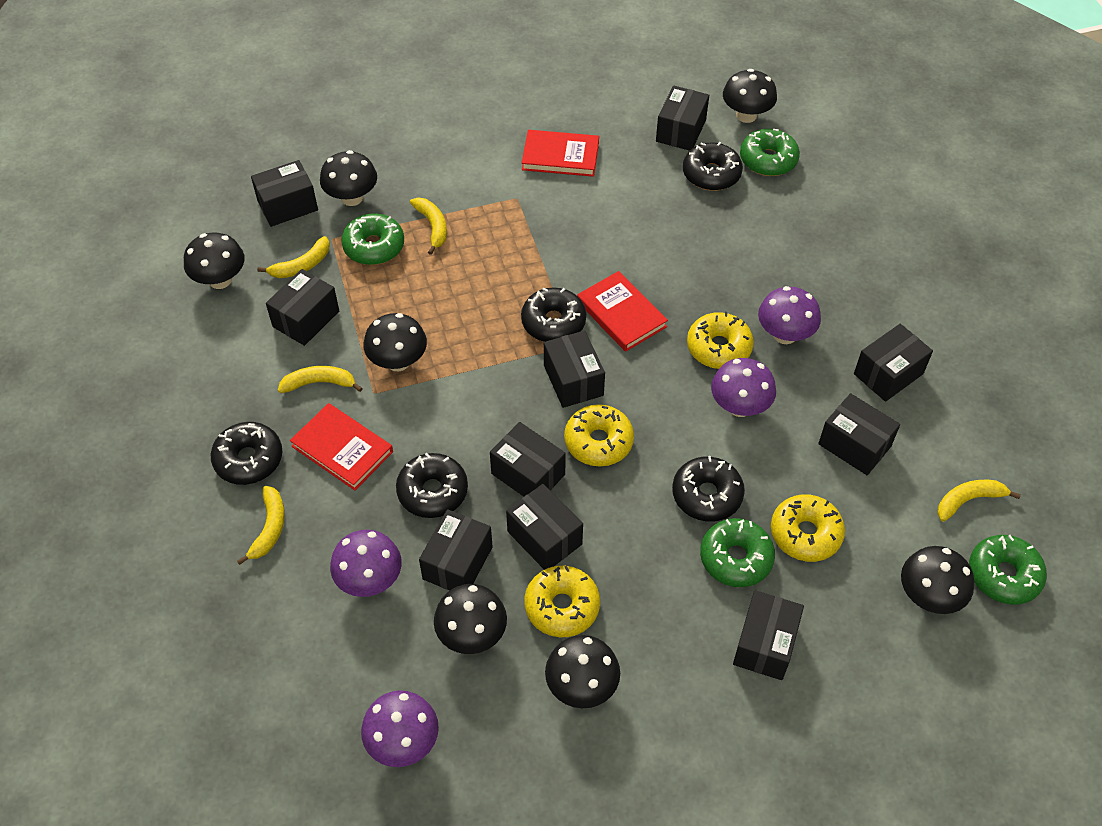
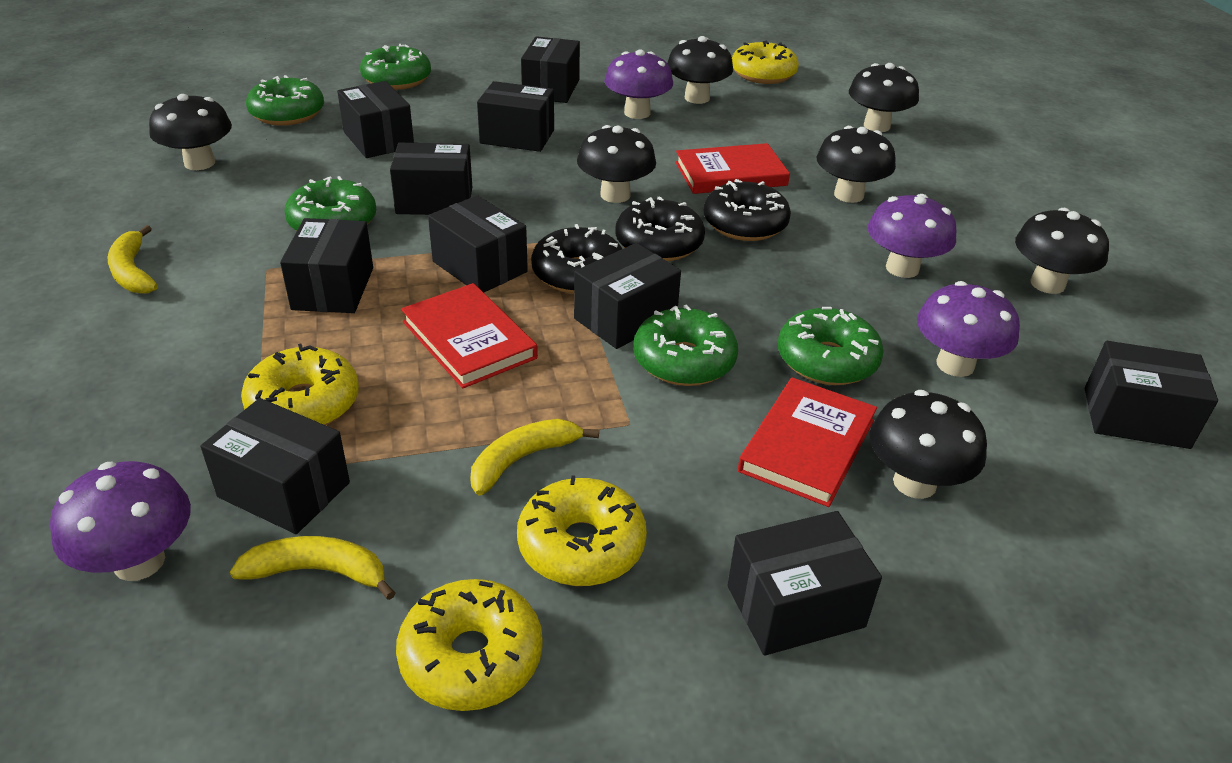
black donut: [211,422,282,485] [396,453,468,518] [521,287,586,342] [672,456,745,522] [683,142,743,191] = 5 -> [531,224,622,294] [615,196,705,261] [704,179,791,241] = 3
green donut: [341,214,404,265] [700,518,775,587] [740,129,800,176] [969,535,1047,605] = 4 -> [246,75,324,126] [284,176,376,231] [360,44,431,90] [633,305,738,386] [778,307,884,385] = 5
yellow banana: [237,486,285,565] [257,236,330,278] [278,366,363,393] [410,198,447,255] [937,480,1021,522] = 5 -> [107,225,158,294] [230,536,395,600] [470,419,599,495] = 3

